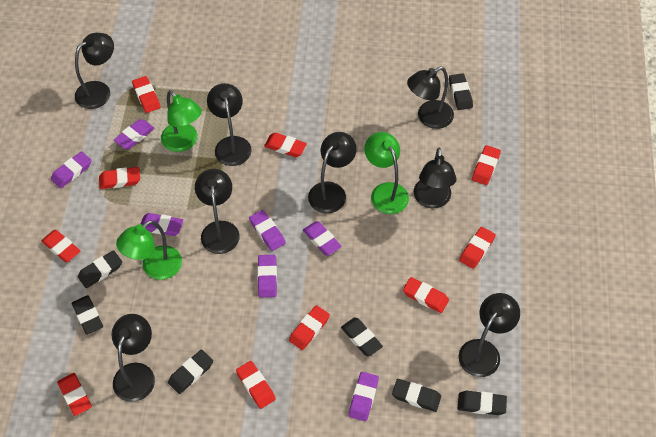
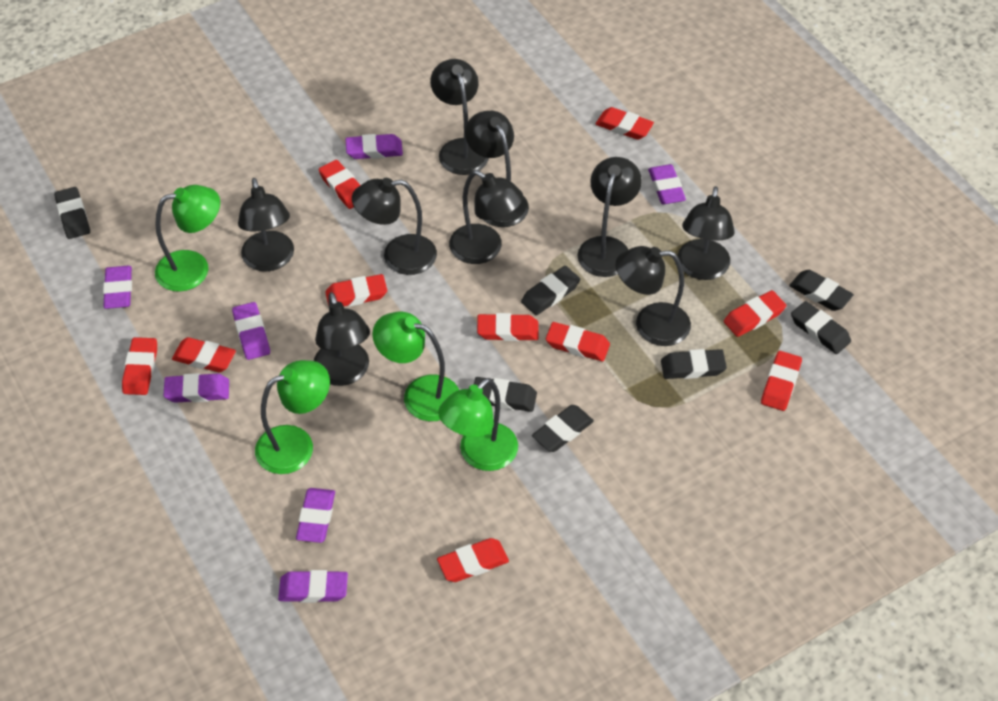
black lamp: [75,33,114,109] [111,314,155,402] [195,169,240,254] [207,83,252,166] [308,132,357,213] [407,67,454,129] [414,148,457,208] [459,293,520,377] = 8 -> [238,178,294,272] [314,292,370,386] [352,178,437,275] [430,59,489,175] [449,170,523,264] [465,111,529,227] [578,157,642,277] [616,246,691,346] [677,186,735,280] = 9
green lamp: [116,220,182,280] [161,90,202,152] [364,132,409,214] = 3 -> [155,185,220,292] [255,360,330,474] [372,311,459,421] [438,378,518,471] = 4

